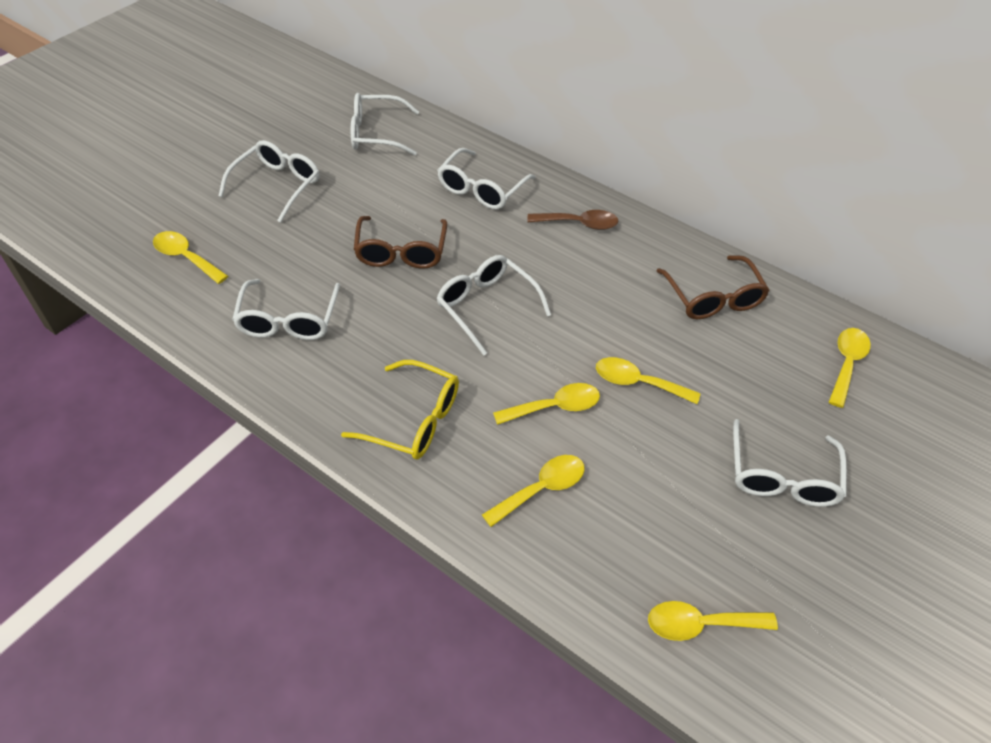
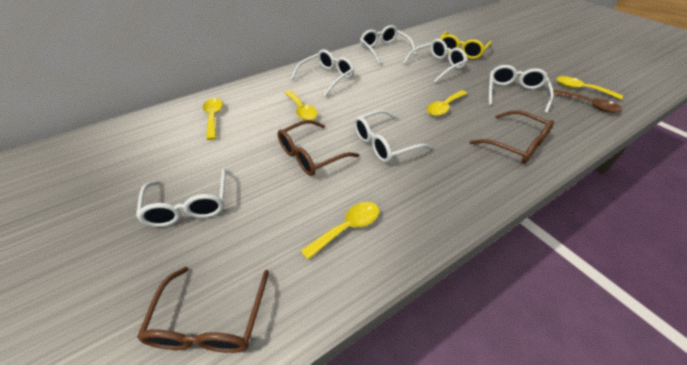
brown glasses: [354,216,447,269] [657,255,770,319] = 2 -> [137,267,269,353] [278,120,359,176] [469,110,554,164] = 3
yellow spoon: [153,231,228,284] [482,455,585,527] [493,383,600,425] [596,357,701,404] [648,601,778,641] [829,328,871,408] = 6 -> [203,98,223,140] [285,90,318,120] [300,202,379,260] [426,90,467,116] [557,76,623,100] = 5

